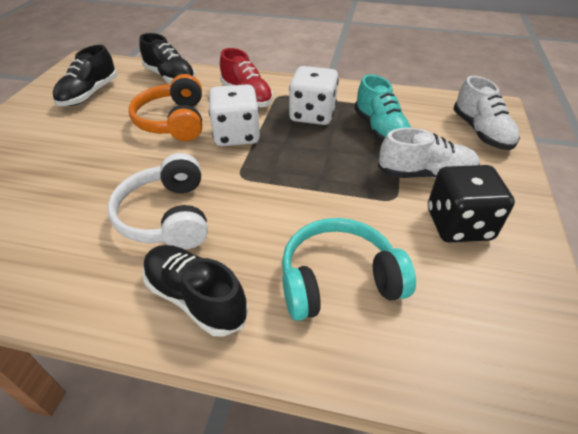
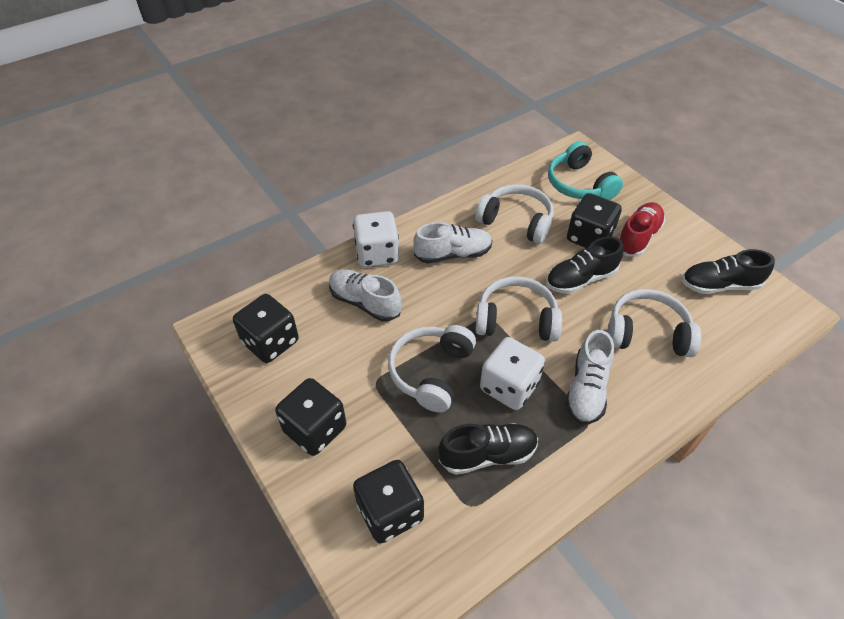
black dice: [428,165,515,243] = 1 -> [233,294,299,363] [275,378,346,456] [353,460,424,544] [567,193,622,248] = 4
orange headphones: [129,74,202,141] = 1 -> none = 0
turquoise shoe: [354,74,411,142] = 1 -> none = 0
white headphones: [108,153,208,250] = 1 -> [388,325,476,413] [475,184,553,244] [475,276,562,342] [607,289,701,357] = 4
white shoe: [378,128,480,178] [453,76,520,150] = 2 -> [329,269,401,321] [413,222,492,264] [565,330,614,425] = 3

